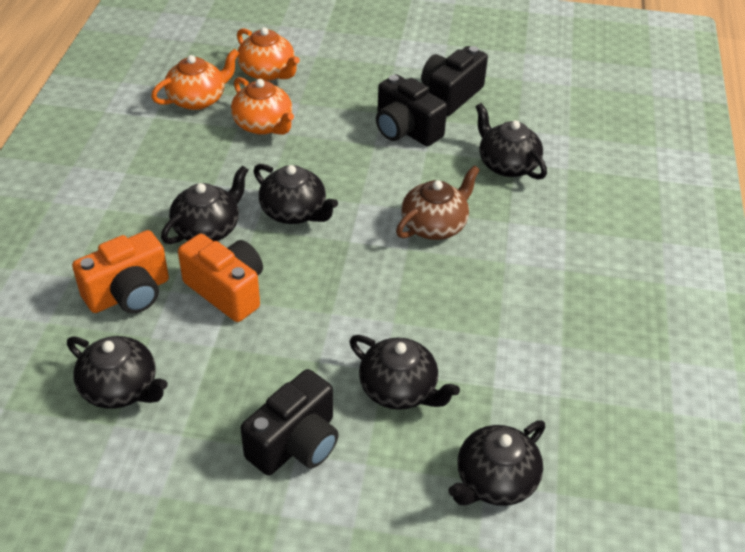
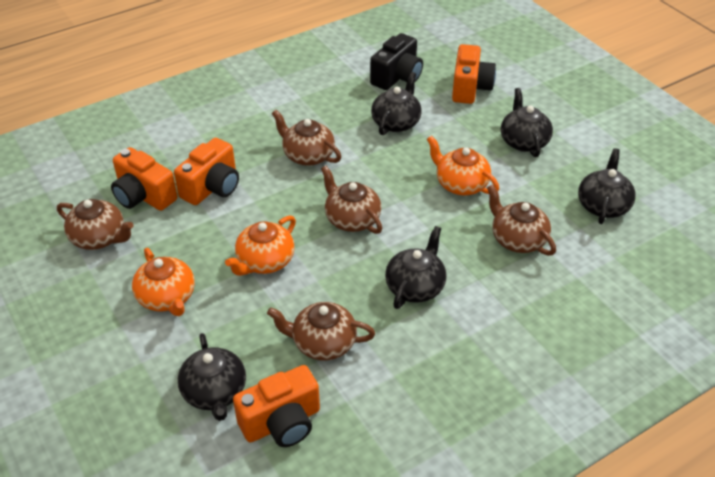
black camera: [241,369,339,476] [376,74,447,146] [421,46,488,116] = 3 -> [370,33,423,90] = 1
black teapot: [67,336,168,409] [161,166,248,244] [253,164,338,224] [350,335,460,410] [448,420,545,506] [475,103,547,180] = 6 -> [178,333,246,421] [371,72,422,135] [385,226,446,309] [501,88,553,157] [578,148,636,224] = 5
brown teapot: [396,165,480,240] = 1 -> [57,199,133,250] [267,302,375,360] [272,110,341,166] [321,166,382,234] [487,184,556,256] = 5
orange camera: [72,230,169,314] [178,234,263,322] = 2 -> [111,147,177,211] [174,138,239,205] [233,365,320,447] [452,44,496,104] = 4

